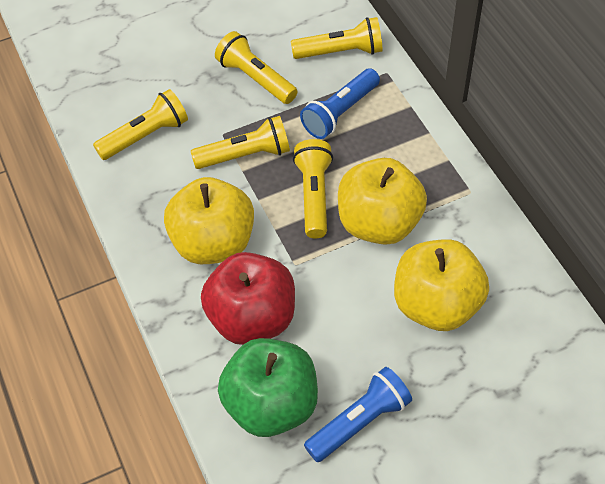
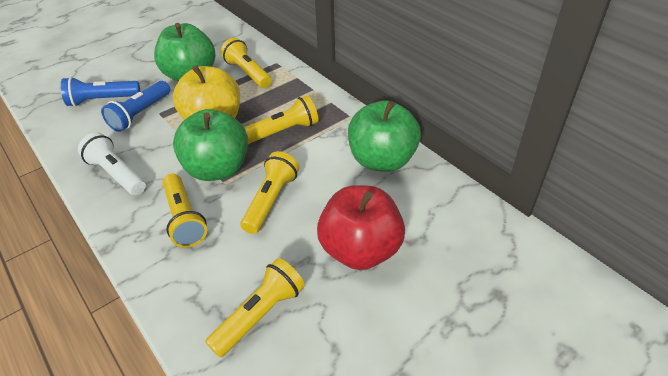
green apple: [218,338,318,437] = 1 -> [154,23,215,81] [173,109,248,181] [348,100,421,172] = 3
white flashlight: none = 0 -> [78,132,146,195] = 1
yellow apple: [164,177,254,264] [338,158,427,245] [394,239,489,331] = 3 -> [173,65,240,120] = 1

